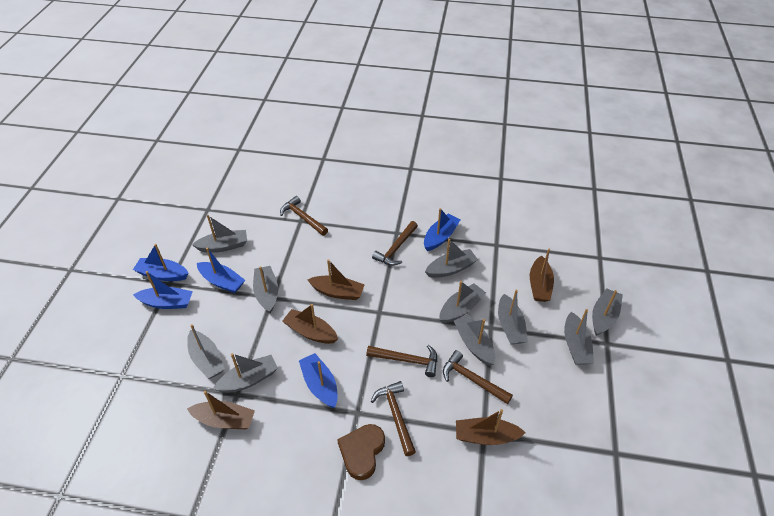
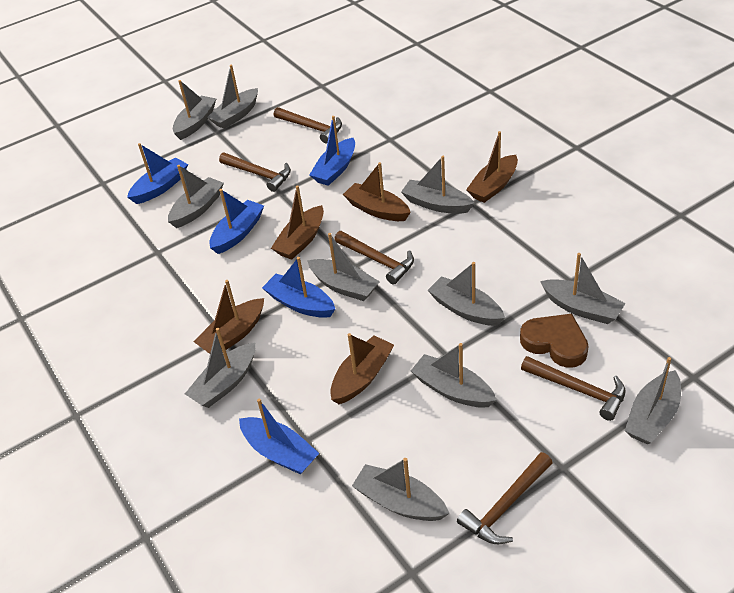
grey boat: [187,324,225,379] [192,215,247,253] [213,353,278,393] [253,266,278,313] [425,239,478,278] [439,281,486,323] [454,315,495,366] [498,290,528,345] [564,309,594,365] [592,288,623,336] = 10 -> [168,165,224,228] [173,80,216,140] [185,328,255,408] [207,65,258,129] [308,233,380,301] [352,458,450,521] [401,156,474,214] [411,343,497,408] [428,262,505,326] [540,253,626,324] [625,357,681,444] = 11

